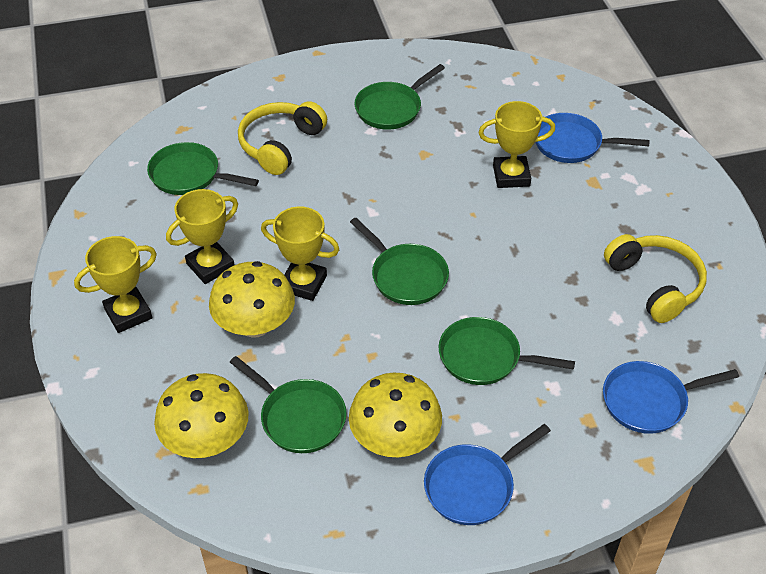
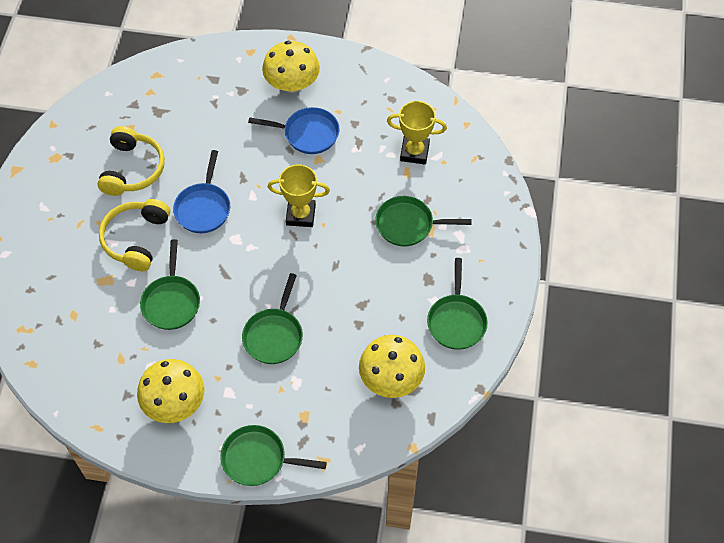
blue pan: [424,424,551,525] [536,113,650,163] [603,361,739,434] = 3 -> [173,150,230,233] [248,107,340,154] = 2
yellow trophy: [74,236,157,333] [166,189,238,284] [261,207,339,301] [478,101,555,188] = 4 -> [268,164,330,227] [387,101,447,165] = 2

